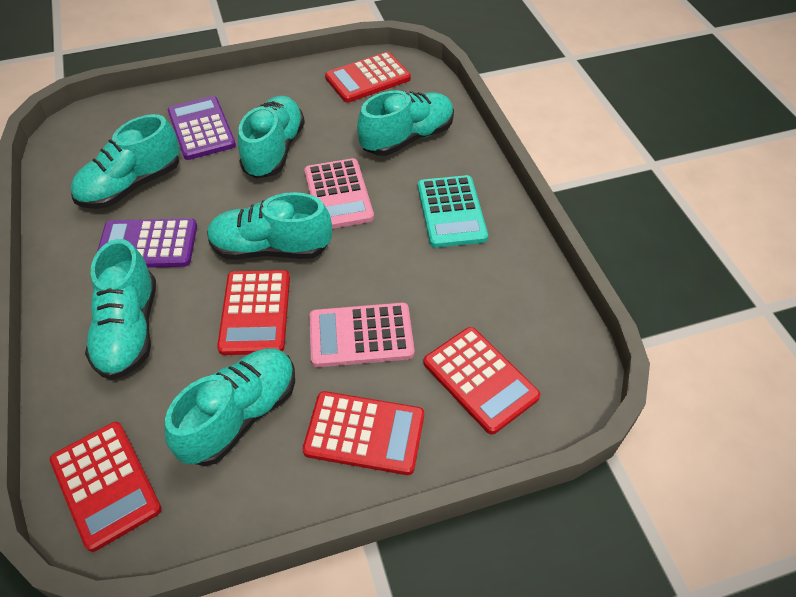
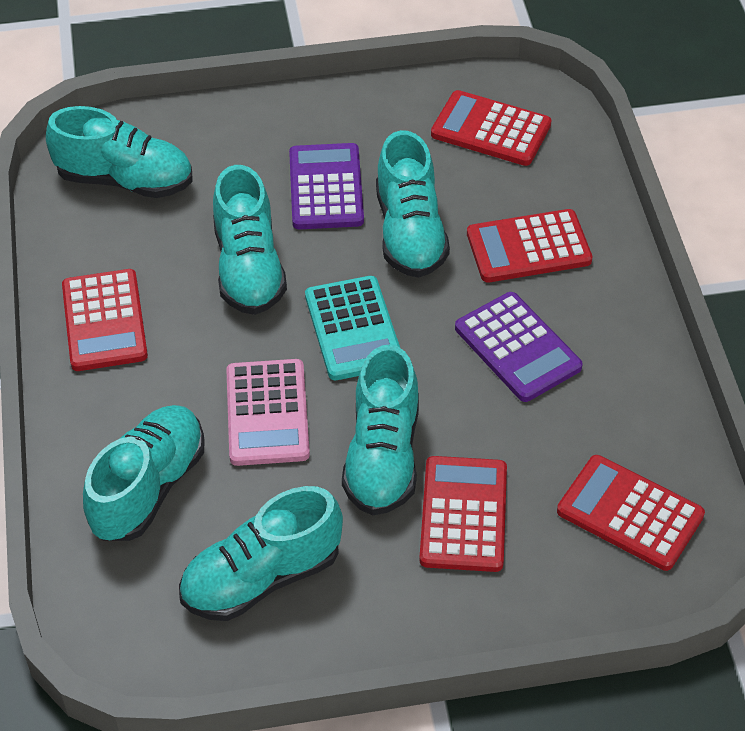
pink calculator: [304,158,374,229] [309,303,414,367] = 2 -> [226,359,310,466] = 1

